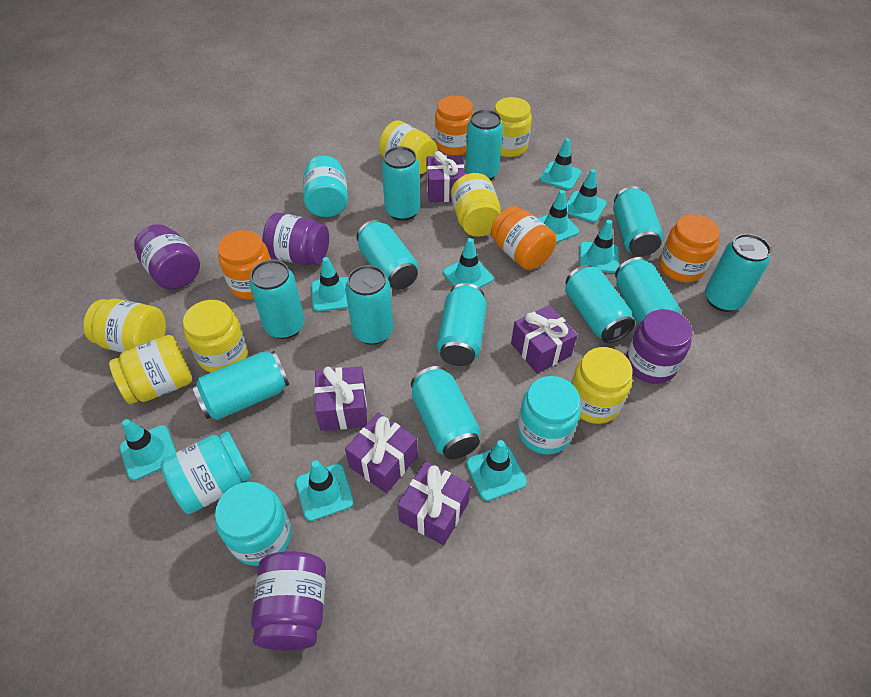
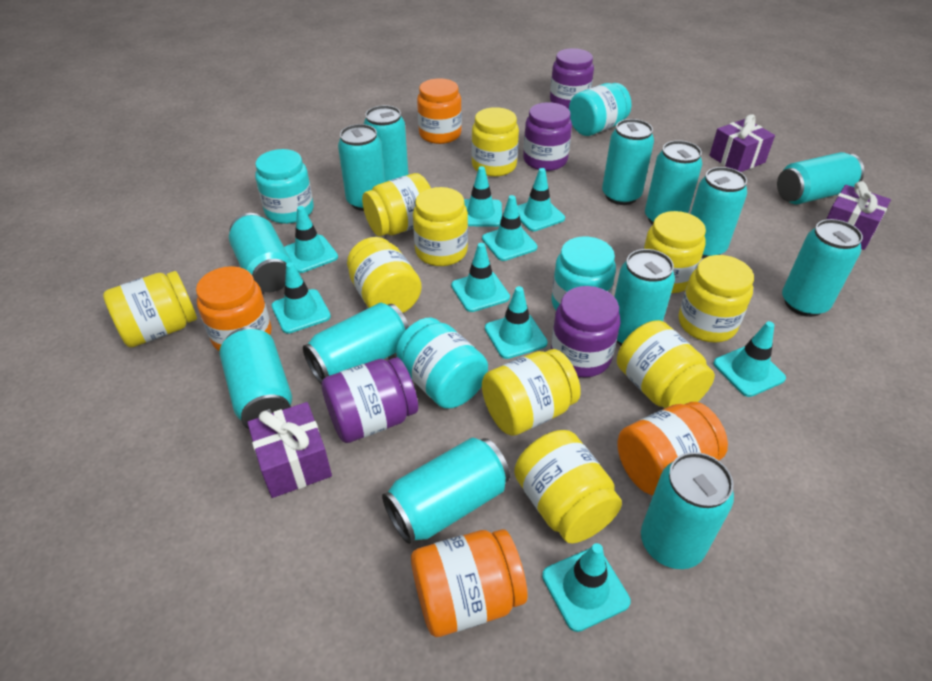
purple gift: [314,366,367,431] [345,413,418,493] [397,461,471,546] [426,151,465,202] [511,305,577,374] = 5 -> [247,402,332,498] [709,114,775,172] [826,181,891,250] = 3
turquoise can: [192,351,289,420] [249,260,305,339] [345,265,393,345] [357,220,418,290] [381,146,420,221] [411,366,481,459] [437,283,487,366] [465,110,503,180] [565,265,635,343] [613,186,664,256] [615,257,681,325] [705,234,771,312] = 12 -> [219,327,292,429] [229,213,292,292] [303,303,409,383] [338,124,385,211] [364,105,408,182] [382,437,510,544] [602,119,654,205] [614,249,675,345] [641,452,734,569] [645,140,702,225] [690,167,747,258] [777,152,864,204] [782,219,863,317] = 13
yellow jar: [83,299,166,353] [109,335,192,404] [183,300,248,372] [379,120,437,174] [451,173,501,237] [494,97,532,157] [571,347,633,424] = 7 -> [103,271,197,348] [347,237,422,313] [362,173,431,236] [413,187,468,266] [471,107,519,177] [482,349,581,436] [514,430,622,543] [617,320,715,409] [643,211,706,293] [679,255,754,343] = 10

